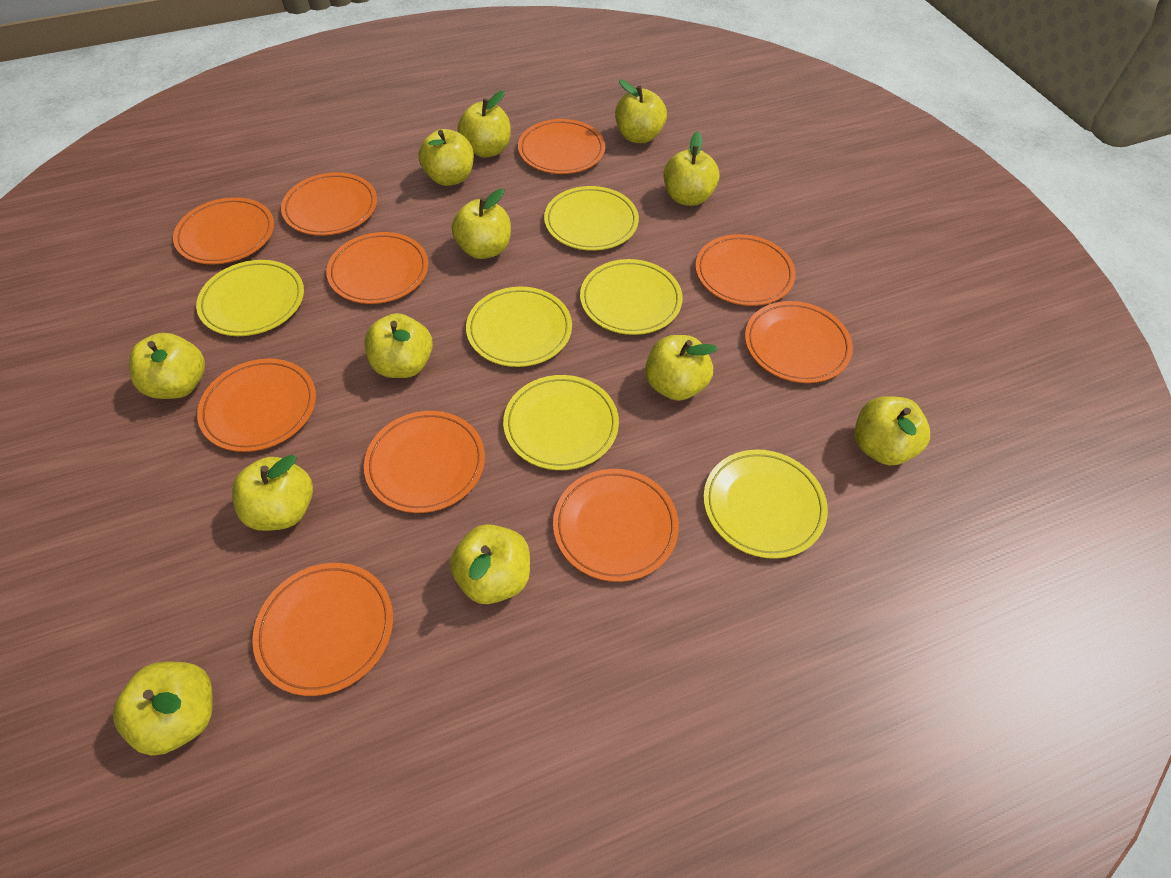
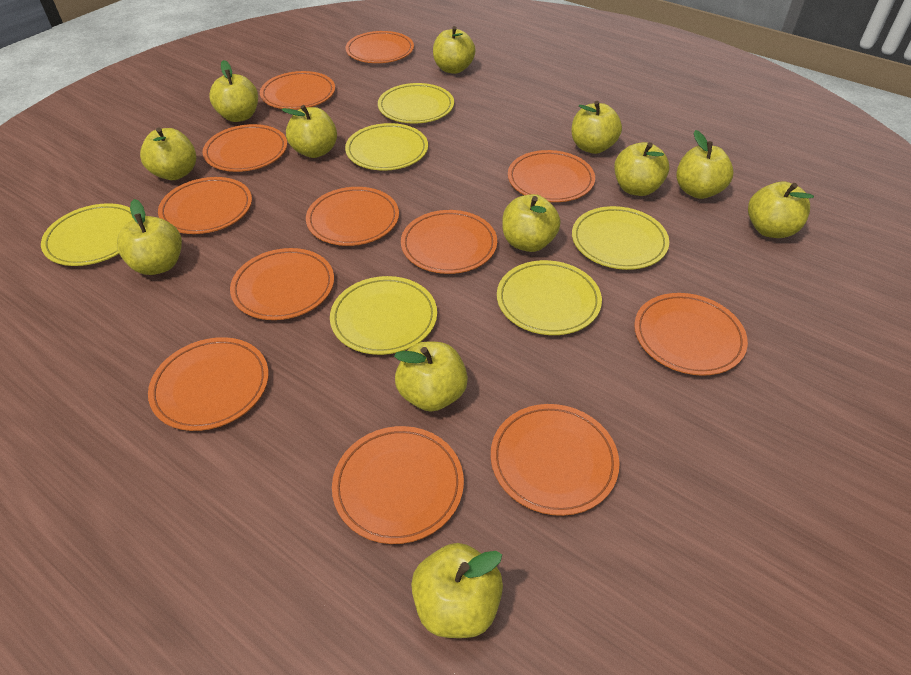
orange plate: [173,197,274,264] [197,359,316,452] [252,563,393,696] [281,172,377,236] [326,232,428,304] [364,411,485,513] [518,119,605,174] [553,469,679,582] [695,234,796,306] [745,301,853,383] = 10 -> [148,337,269,431] [158,177,252,234] [202,124,287,172] [230,248,334,320] [260,71,335,110] [306,187,399,246] [332,426,464,544] [345,31,414,63] [401,210,497,274] [491,404,619,516] [508,150,595,202] [634,293,748,376] = 12

